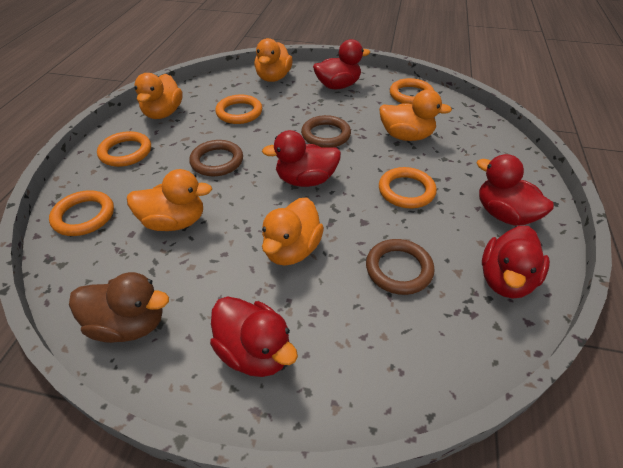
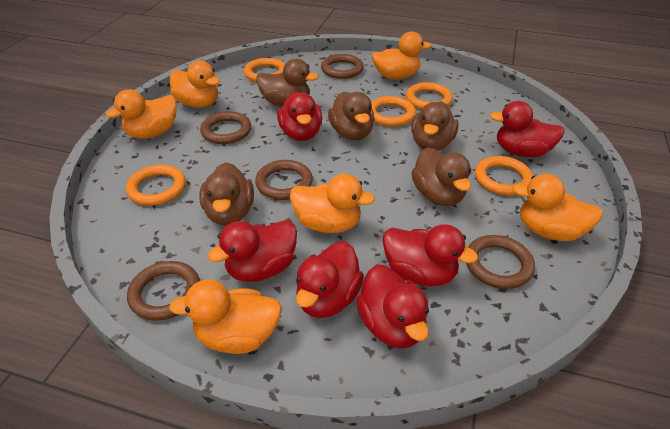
brown duck: [69,272,169,343] = 1 -> [199,162,254,226] [256,59,319,107] [328,91,375,140] [411,101,459,151] [411,147,471,206] = 5
brown ring: [189,140,243,176] [301,115,351,148] [366,239,435,295] = 3 -> [127,261,200,321] [200,111,251,144] [255,160,313,200] [321,54,364,79] [466,235,535,289] = 5
orange duck: [127,169,212,231] [134,73,183,119] [254,38,293,82] [262,197,324,266] [379,89,452,141] = 5 -> [106,89,177,139] [169,279,282,354] [170,61,220,108] [290,174,375,233] [372,31,431,80] [512,174,603,241] = 6
red duck: [210,296,298,377] [262,130,341,187] [313,39,370,89] [477,154,554,226] [482,226,550,299] = 5 -> [208,220,297,282] [277,92,322,141] [296,241,364,318] [356,264,429,349] [382,224,478,287] [490,101,565,157] = 6

